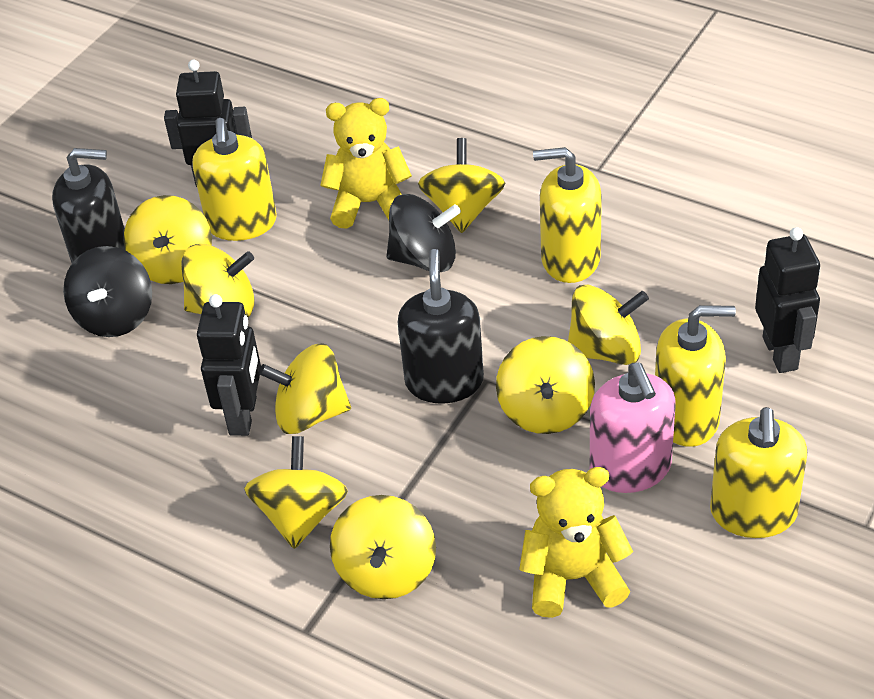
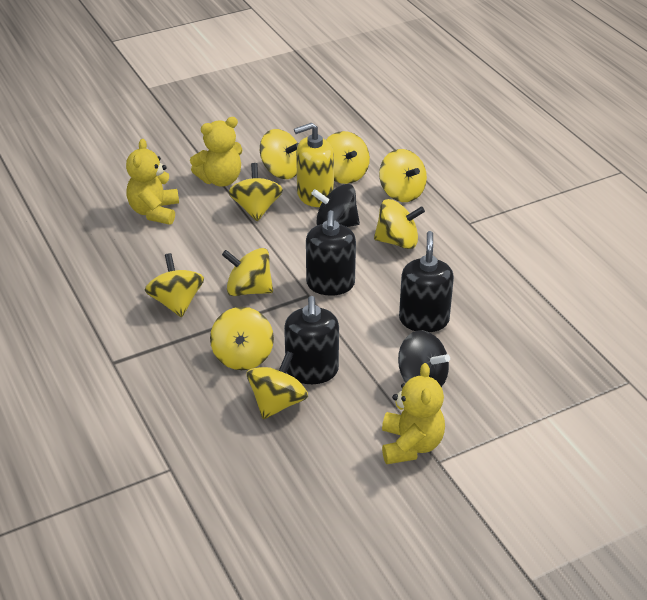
black robot: [164,59,252,187] [197,294,261,436] [755,227,820,373] = 3 -> none = 0
black soap dispenser: [52,148,125,263] [398,249,484,403] = 2 -> [284,296,339,384] [306,210,356,296] [399,231,454,332] = 3
pink soap dispenser: [590,363,676,493] = 1 -> none = 0
yellow soap dispenser: [192,118,277,241] [533,147,602,283] [655,305,736,447] [710,407,807,538] = 4 -> [294,123,334,207] = 1
yellow spinning top: [124,195,212,284] [181,244,254,317] [244,436,348,549] [259,343,351,434] [330,495,436,599] [418,138,505,233] [496,336,595,434] [568,285,649,365] = 8 -> [145,253,204,317] [210,307,274,370] [222,248,273,296] [228,163,283,221] [247,351,308,419] [260,129,299,179] [326,131,370,184] [374,199,425,249] [379,149,427,202] = 9
yellow teddy bear: [320,98,412,229] [519,467,633,618] = 2 -> [126,139,179,225] [190,117,243,186] [382,363,445,464] = 3

